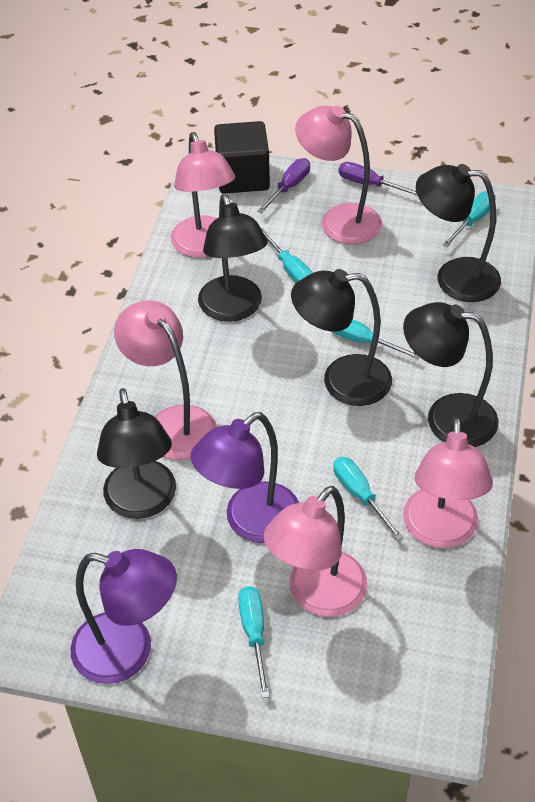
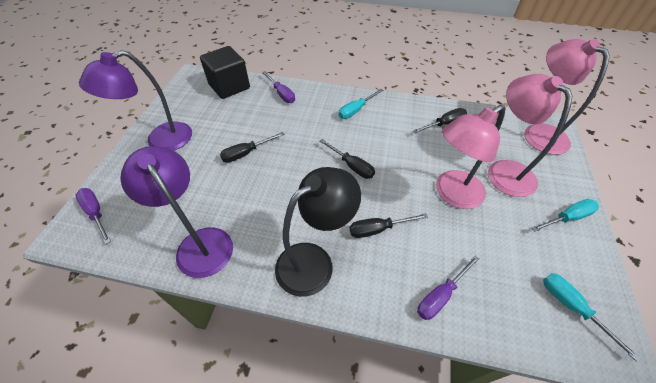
black lamp: [97,388,176,519] [198,194,268,322] [291,269,392,406] [403,302,498,447] [416,164,501,302] = 5 -> [275,167,361,297] = 1
black screwdriver: none = 0 -> [220,132,285,163] [320,139,375,179] [349,213,428,238] [413,108,467,133] = 4
pink lamp: [114,301,217,460] [171,132,235,258] [264,486,367,617] [295,106,382,244] [403,417,493,548] = 5 -> [436,104,506,209] [488,74,572,197] [524,39,610,155] = 3
purple screwdriver: [257,158,310,213] [338,162,418,196] = 2 -> [76,188,111,244] [262,71,295,103] [417,256,479,320] = 3
turquoise screwdriver: [238,586,269,698] [261,228,313,283] [331,319,419,359] [333,457,404,541] [443,191,496,247] = 5 -> [338,89,384,119] [532,199,599,232] [543,273,640,361] = 3

